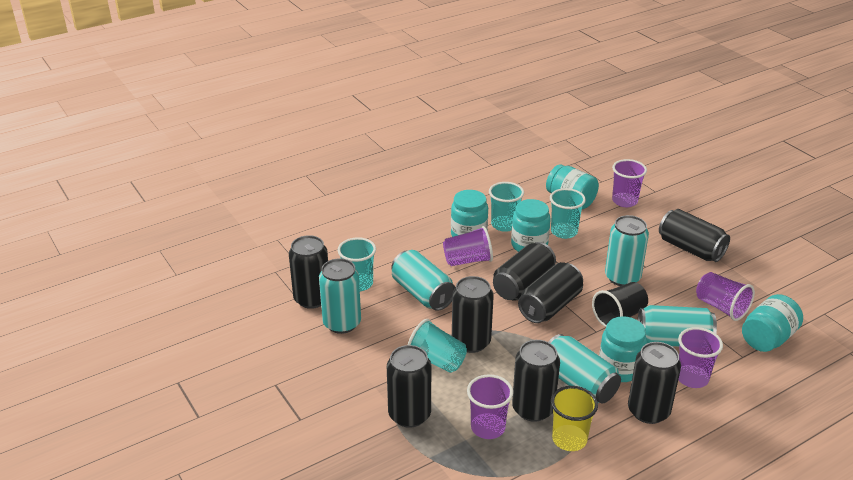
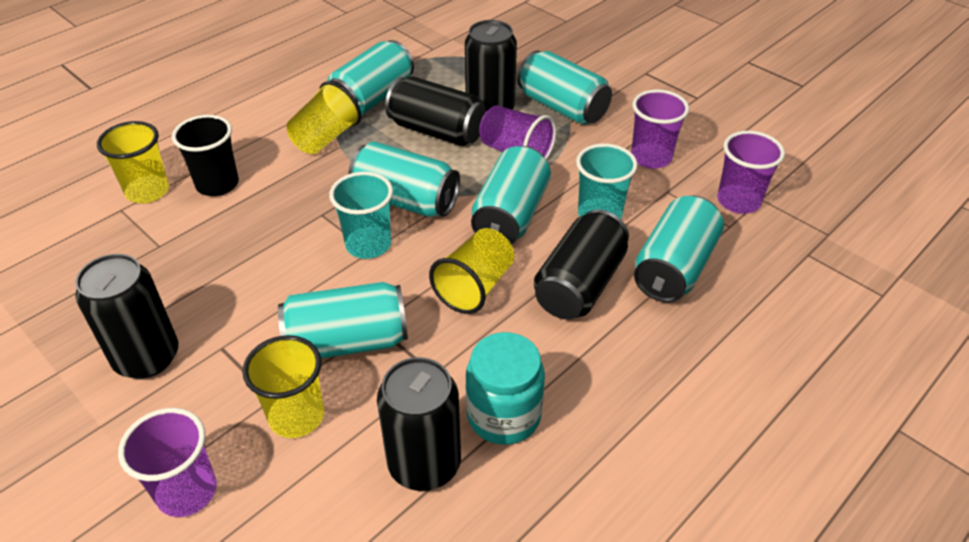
black can: [289,235,328,309] [387,345,431,428] [452,276,494,353] [493,242,556,301] [512,340,560,422] [518,262,583,323] [628,342,681,424] [659,209,730,262] = 8 -> [75,254,178,379] [377,357,461,491] [385,76,486,146] [465,20,517,112] [534,209,629,320] = 5
purple cup: [443,226,493,266] [467,374,513,439] [612,159,647,207] [678,327,723,388] [696,272,755,321] = 5 -> [118,408,217,517] [479,105,556,160] [631,89,689,169] [717,131,785,214] = 4
turquoise can: [319,258,361,334] [391,250,455,311] [548,334,621,404] [605,215,649,286] [638,305,717,347] = 5 -> [278,282,408,358] [327,40,414,115] [349,141,460,217] [471,146,551,245] [517,50,612,125] [634,196,724,302] = 6
turquoise cup: [338,237,376,291] [408,319,467,373] [489,182,524,232] [550,188,586,239] = 4 -> [329,172,393,259] [576,143,638,219] = 2
turquoise jar: [451,190,488,237] [511,199,551,252] [546,164,599,209] [599,316,647,382] [742,294,803,352] = 5 -> [466,332,545,445] = 1
yellow cup: [551,386,598,451] = 1 -> [97,121,169,203] [242,335,324,438] [287,81,361,154] [429,228,514,314] = 4

